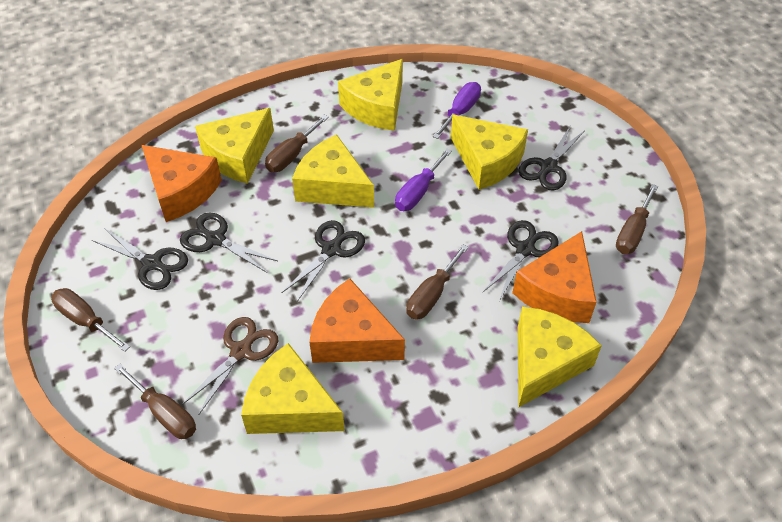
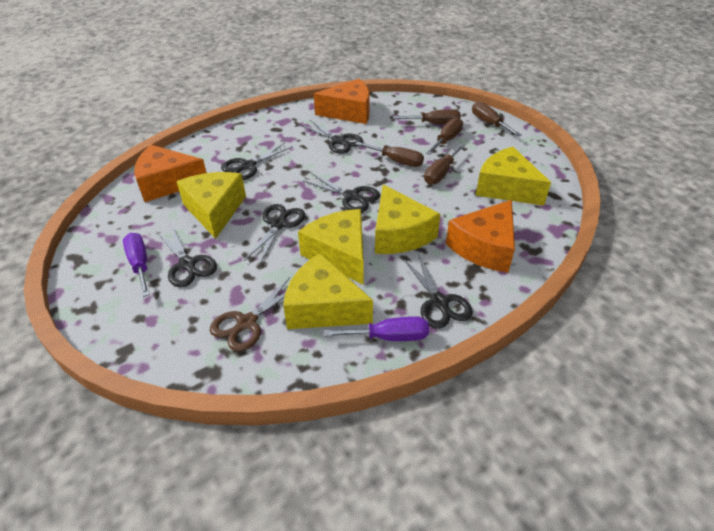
black scissors: [92,228,188,290] [180,212,278,273] [281,220,365,301] [483,220,559,301] [518,126,584,191] = 5 -> [157,226,217,287] [221,142,293,180] [244,204,305,265] [301,120,363,154] [304,173,380,212] [403,254,473,329] = 6
yellow cheese: [195,108,274,184] [241,343,345,434] [292,134,374,208] [338,59,403,131] [451,114,528,190] [517,306,602,407] = 6 -> [176,172,246,239] [283,253,373,329] [298,209,364,285] [375,184,441,254] [476,147,551,206] = 5

